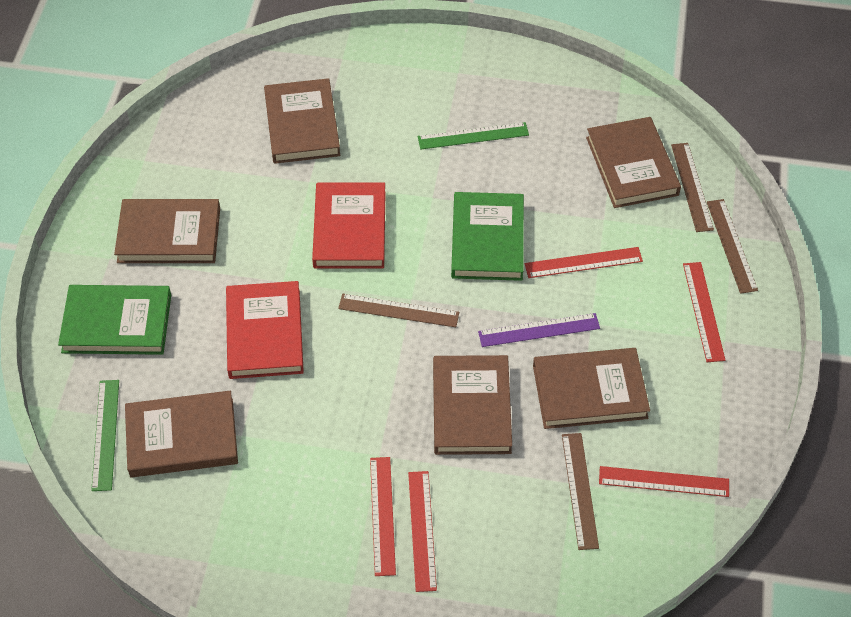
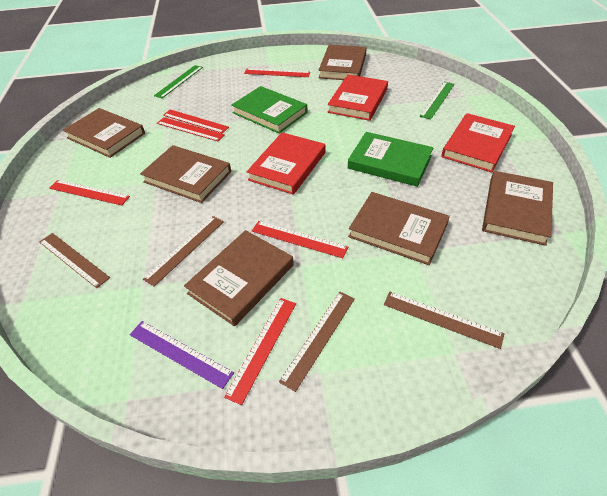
red book: [226,281,304,379] [312,183,386,269] = 2 -> [247,132,326,195] [328,75,388,121] [441,113,515,173] = 3
red ruler: [370,457,396,576] [408,471,437,592] [525,247,643,278] [599,466,729,497] [683,262,725,362] = 5 -> [49,180,130,205] [157,117,225,141] [163,109,229,133] [224,298,296,405] [244,68,310,77] [252,221,348,258] = 6

